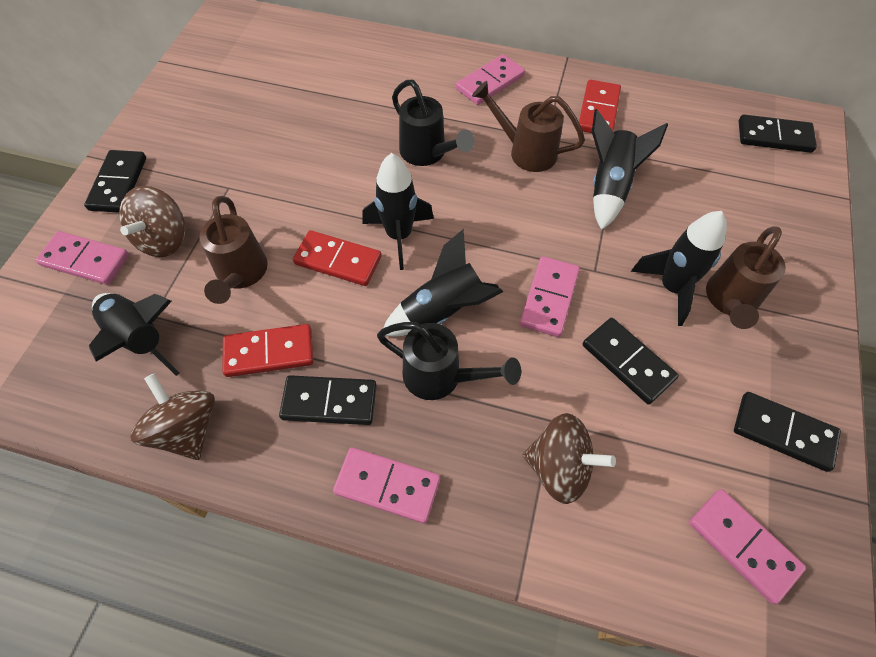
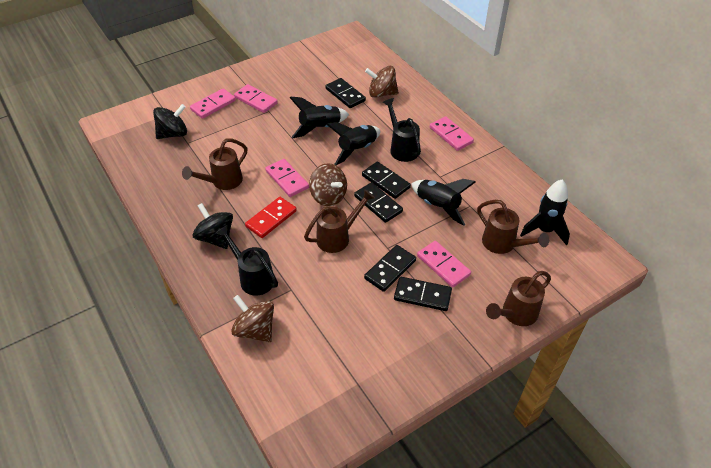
black rocket: [89,293,179,376] [362,153,434,270] [384,229,503,337] [592,109,668,230] [631,211,727,326] = 5 -> [290,97,349,139] [326,122,380,165] [411,179,475,226] [520,179,570,246] = 4
black spinning top: none = 0 -> [153,104,187,139] [192,203,233,249] = 2
brown watering can: [199,196,268,304] [472,81,585,172] [706,226,786,329] = 3 -> [182,138,247,190] [304,189,375,253] [477,200,549,254] [486,271,551,326] = 4
red domino: [222,324,314,377] [293,230,382,286] [579,79,621,133] = 3 -> [245,197,297,238] = 1

